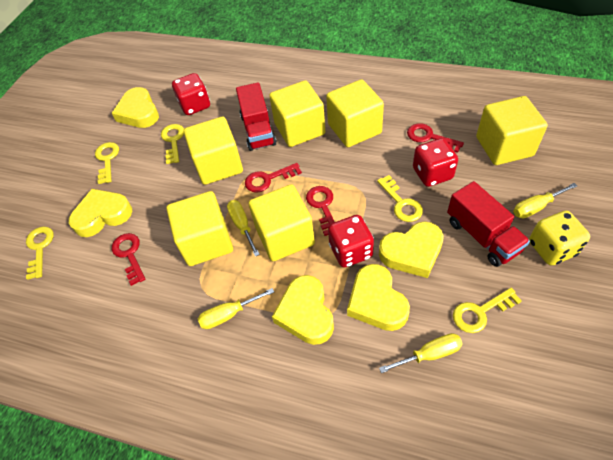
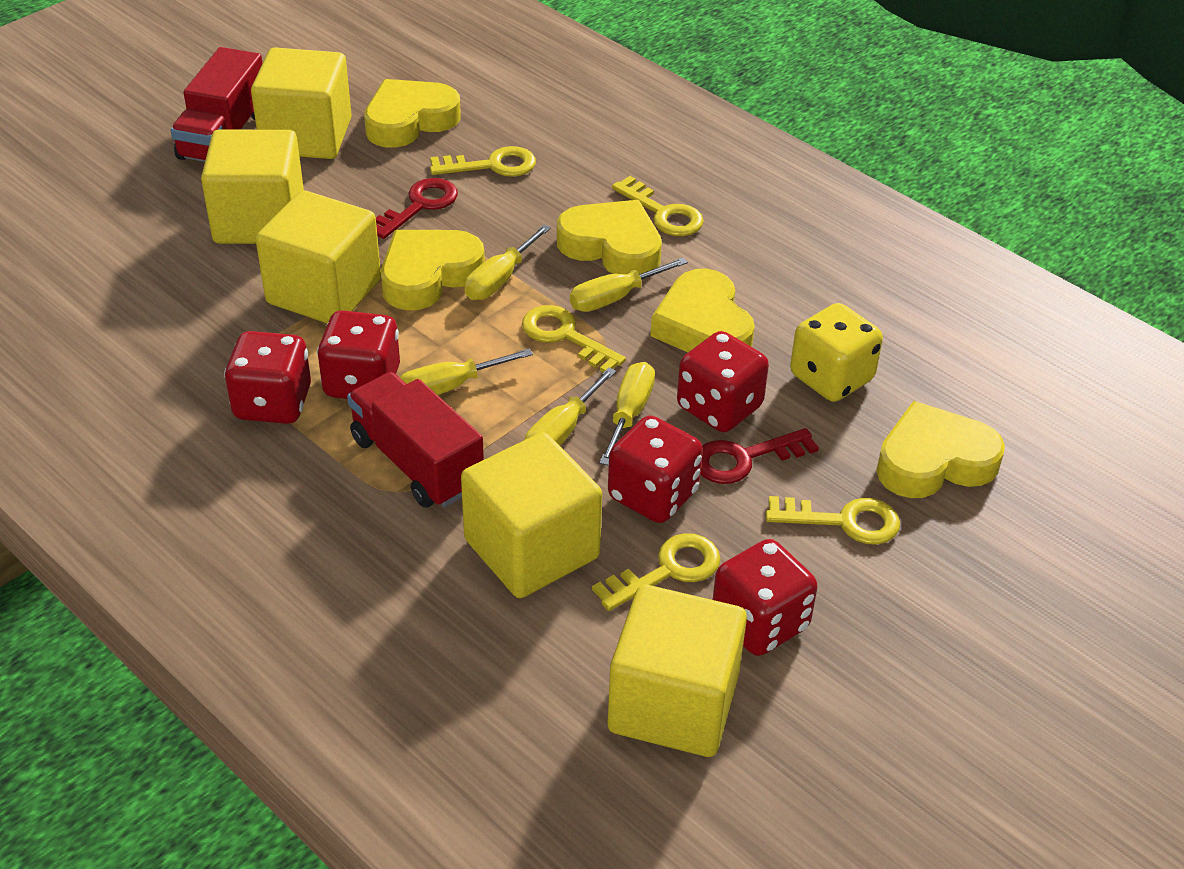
red dice: [172,73,210,115] [328,215,374,268] [413,138,458,187] = 3 -> [224,331,311,424] [317,310,400,399] [608,416,703,523] [677,331,769,432] [713,539,818,656] = 5
red key: [112,233,145,286] [245,163,302,193] [306,186,334,236] [407,123,464,153] = 4 -> [376,178,458,239] [700,428,819,484] = 2
yellow cube: [166,191,233,266] [184,117,243,185] [249,184,315,261] [269,80,325,147] [326,79,384,147] [476,96,548,165] = 6 -> [201,129,304,244] [251,47,352,159] [256,191,381,323] [461,432,602,598] [608,585,747,757] = 5
yellow screwdriver: [198,288,274,329] [227,200,260,257] [379,333,463,373] [513,183,577,218] = 4 -> [400,348,533,395] [465,224,551,300] [524,367,617,446] [570,258,688,312] [599,362,655,466] = 5

